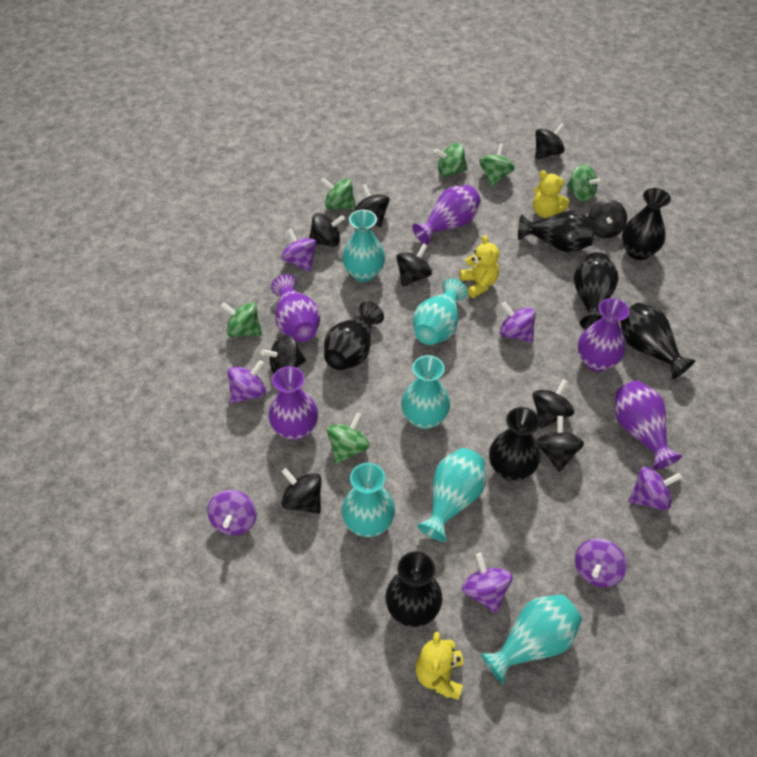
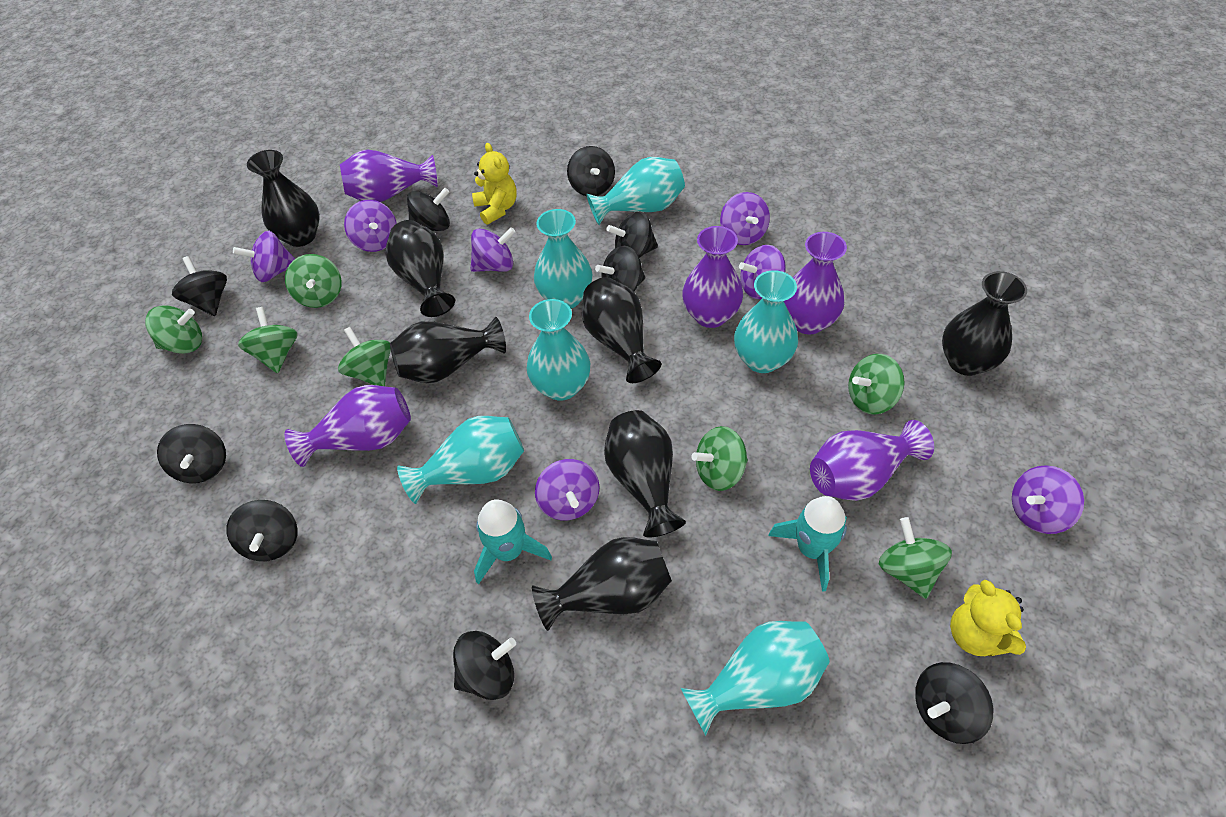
green spinning top: [221,302,262,337] [321,178,356,209] [327,413,370,464] [434,143,468,177] [479,143,515,187] [566,164,603,202] = 6 -> [145,305,202,354] [238,307,298,373] [285,254,342,308] [338,327,391,386] [691,426,748,491] [848,354,905,415] [879,517,952,599] = 7
turquoise rocket: none = 0 -> [474,499,552,585] [768,496,847,592] = 2
yellow teddy bear: [416,632,463,700] [460,235,499,298] [533,170,569,218] = 3 -> [472,143,517,225] [950,580,1026,656] = 2

